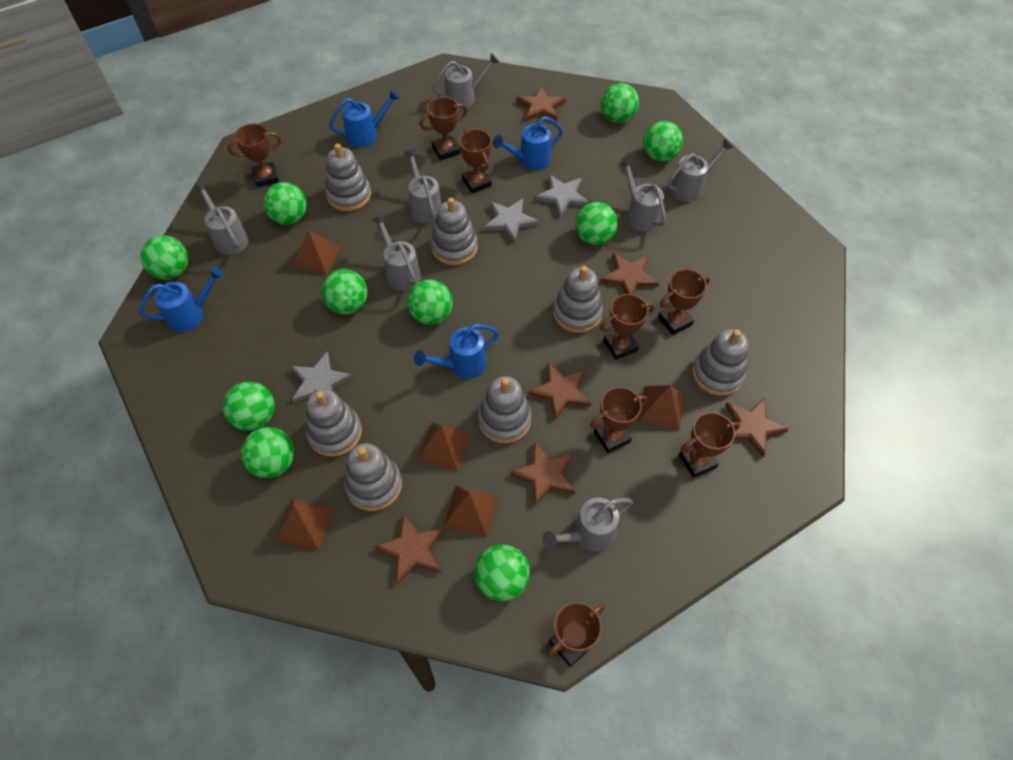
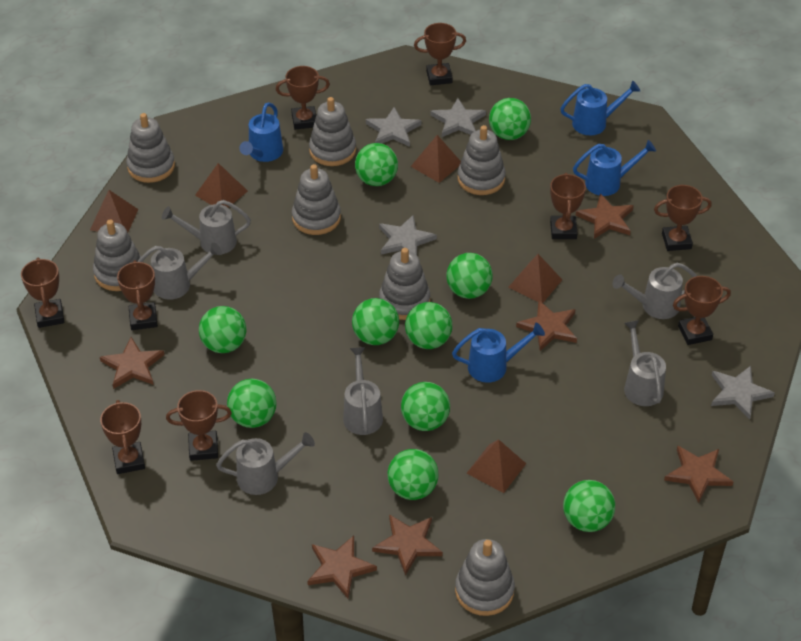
brown trophy: [227,124,281,187] [420,97,467,160] [459,129,492,194] [547,602,605,667] [590,387,648,453] [600,294,655,360] [658,269,710,335] [679,412,740,478] = 8 -> [21,257,64,328] [100,400,145,474] [117,260,158,330] [166,390,232,461] [276,66,330,129] [414,23,466,85] [550,173,586,239] [654,185,712,251] [673,276,731,345] = 9
grey star: [291,351,353,403] [484,199,539,243] [535,175,589,217] = 3 -> [366,107,422,147] [379,215,437,255] [430,98,486,137] [711,366,775,420] = 4
grey watering can: [193,181,249,255] [372,214,421,291] [404,149,442,223] [432,53,499,110] [542,497,633,552] [620,158,666,232] [667,139,733,202] = 7 -> [137,242,222,300] [162,200,251,254] [216,432,315,495] [343,347,383,435] [613,263,697,319] [624,320,666,406] = 6

